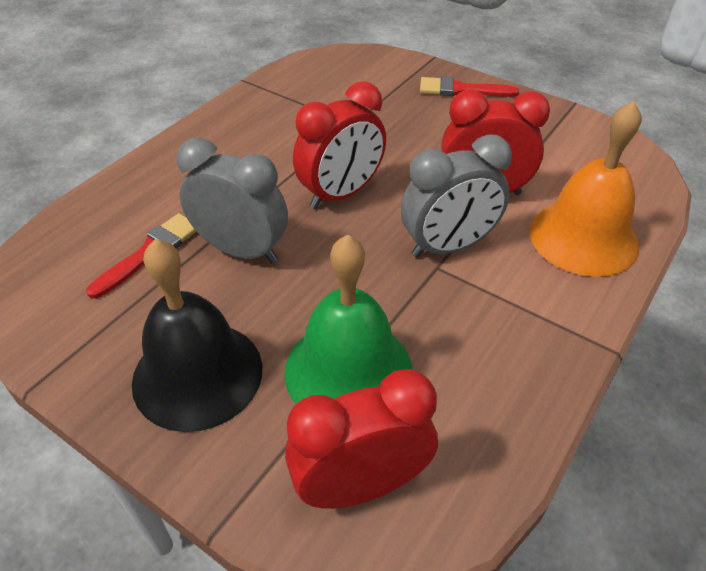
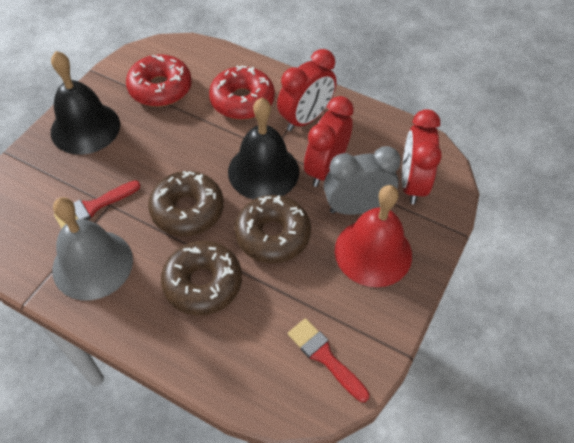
black bell: [132,239,262,432] = 1 -> [51,51,120,155] [228,98,299,200] = 2
brown donut: none = 0 -> [148,171,224,236] [161,241,242,316] [235,195,311,263] = 3
green bell: [284,235,413,404] = 1 -> none = 0
grey bell: none = 0 -> [52,197,133,300] = 1
grey clock: [177,138,288,263] [401,134,512,258] = 2 -> [324,146,401,215] = 1
orange bell: [530,101,642,277] = 1 -> none = 0
red bell: none = 0 -> [335,185,412,287] = 1
red donut: none = 0 -> [126,54,192,107] [209,65,275,120] = 2

